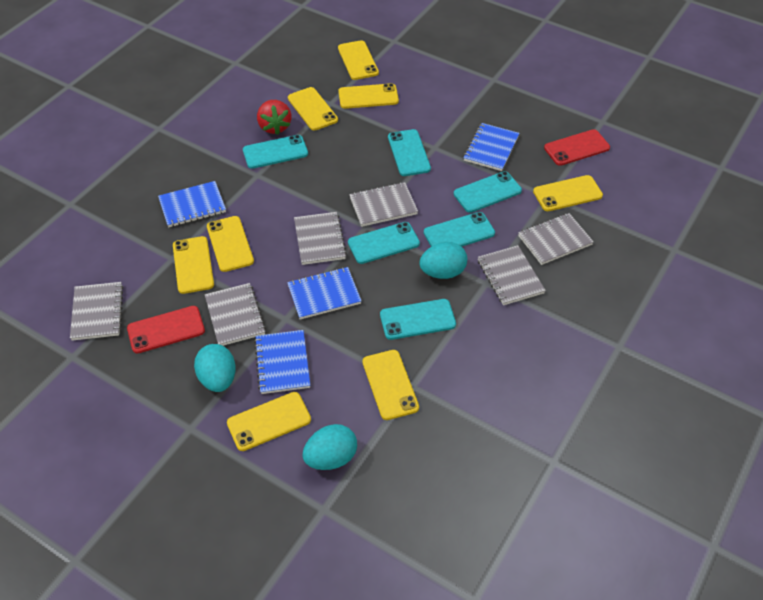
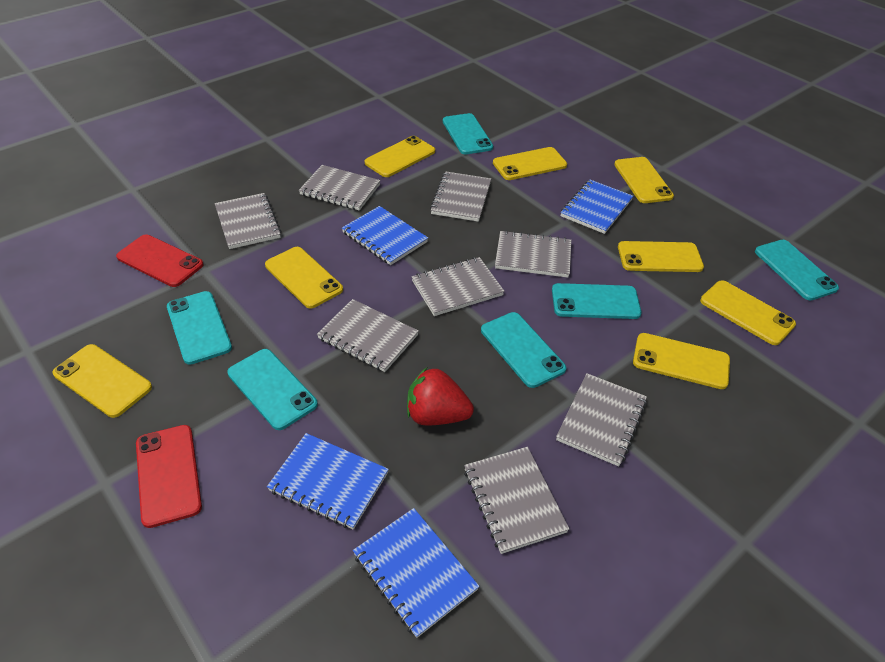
grey notebook: [70,282,123,341] [205,283,266,346] [294,212,347,265] [349,182,418,227] [478,245,546,305] [518,213,594,265] = 6 -> [215,193,281,249] [299,165,381,211] [317,299,419,372] [412,257,504,316] [430,171,491,222] [464,447,570,554] [495,230,571,278] [556,373,647,466] = 8
turquoise egg: [194,344,236,392] [303,424,357,470] [419,242,467,279] = 3 -> none = 0

